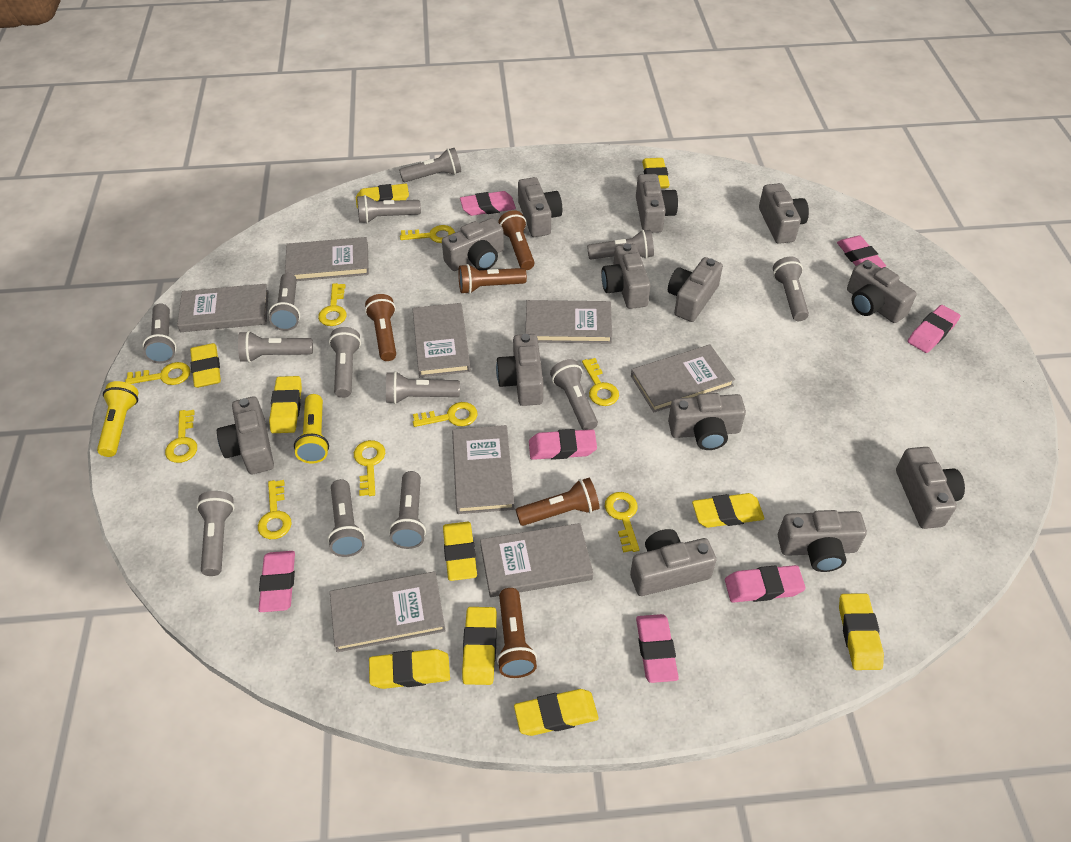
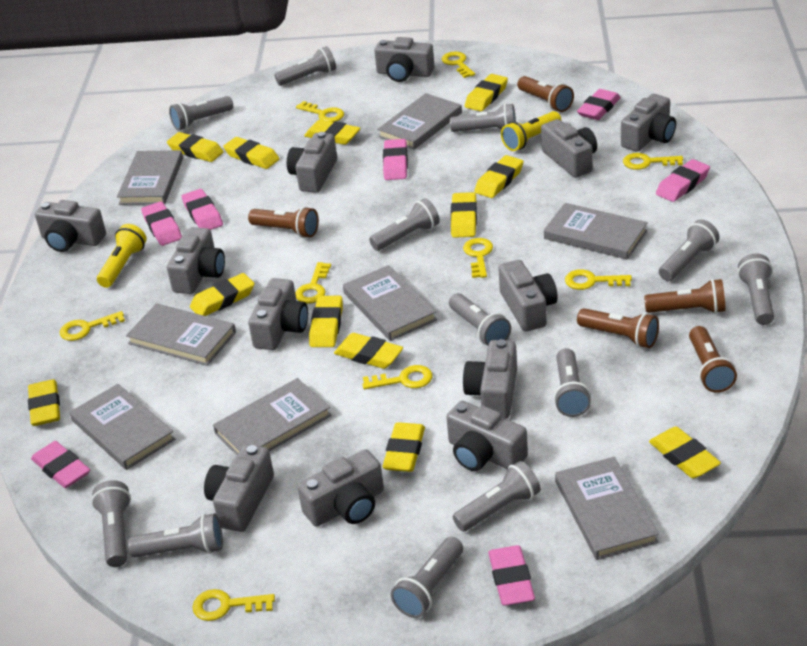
grey camera: [217,396,274,474] [442,218,504,271] [496,334,543,406] [518,177,562,237] [601,244,651,309] [630,529,716,596] [636,174,678,233] [668,257,723,322] [668,393,746,450] [759,183,809,244] [778,510,867,572] [847,260,916,323] [896,447,965,529] = 13 -> [35,200,106,252] [167,227,225,294] [204,444,274,532] [248,278,308,350] [287,132,337,193] [297,449,384,526] [374,37,435,82] [446,401,528,471] [463,339,517,419] [498,260,558,332] [541,119,597,178] [621,94,676,152] = 12
grey flashlight: [142,303,176,364] [196,491,235,576] [238,331,313,363] [268,273,300,331] [327,479,365,557] [329,327,361,398] [357,195,421,223] [386,371,460,404] [389,471,426,549] [399,148,461,182] [550,359,598,430] [587,230,654,260] [773,257,809,321] = 13 -> [91,480,131,567] [128,513,223,557] [169,96,233,131] [274,46,336,86] [369,198,440,251] [391,537,463,618] [449,293,511,346] [450,103,516,132] [453,461,541,532] [554,348,591,417] [659,219,720,281] [738,254,774,325] = 12
yellow eraser: [190,343,221,388] [269,376,302,433] [356,184,409,209] [369,649,450,689] [443,522,477,581] [462,607,497,685] [514,689,599,736] [642,158,670,189] [692,493,764,528] [839,593,884,670] = 10 -> [28,379,60,426] [167,132,223,162] [190,273,255,316] [223,137,279,169] [304,120,360,145] [309,296,343,347] [334,333,403,369] [382,422,425,472] [451,192,477,238] [465,74,508,111] [474,155,524,198] [649,427,721,478] = 12

